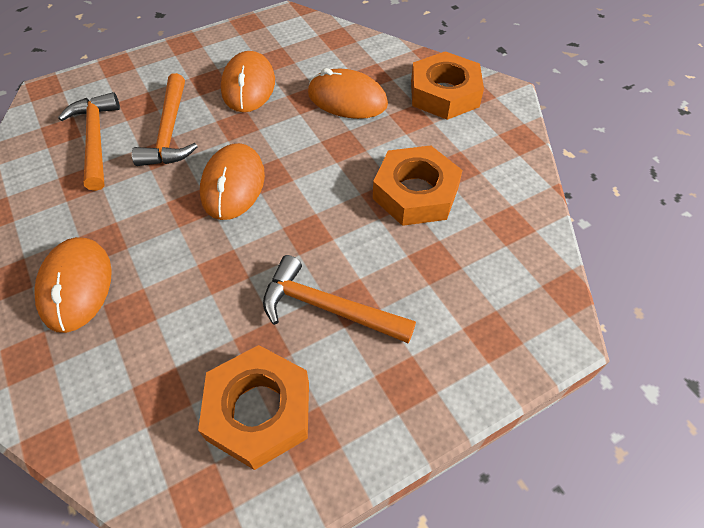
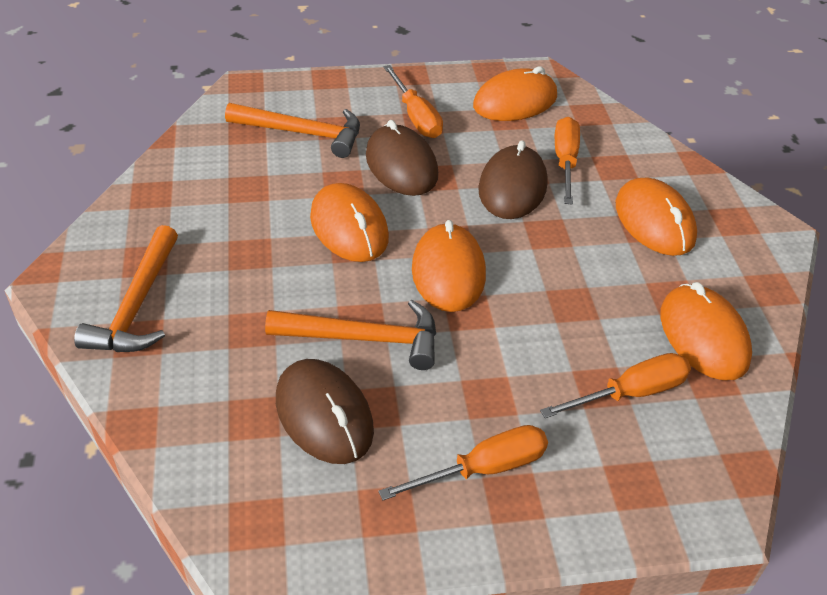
brown mouse: none = 0 -> [276,359,374,464] [366,120,438,196] [478,140,548,219] = 3
orange mouse: [34,237,112,333] [200,143,265,220] [221,51,275,112] [308,68,388,119] = 4 -> [310,183,389,262] [412,220,486,312] [473,66,557,121] [616,178,697,256] [660,282,752,380] = 5
orange nut: [198,345,309,470] [373,145,463,226] [411,51,484,120] = 3 -> none = 0
orange screwdriver: none = 0 -> [378,425,548,500] [383,65,443,138] [540,353,691,418] [555,117,580,205] = 4

